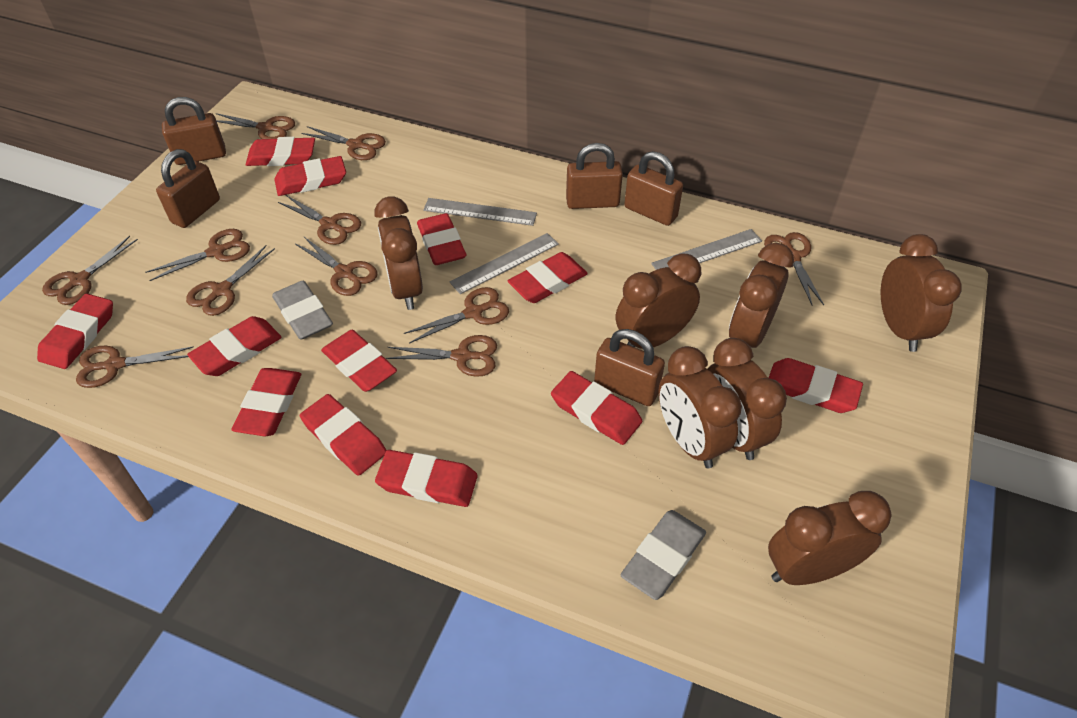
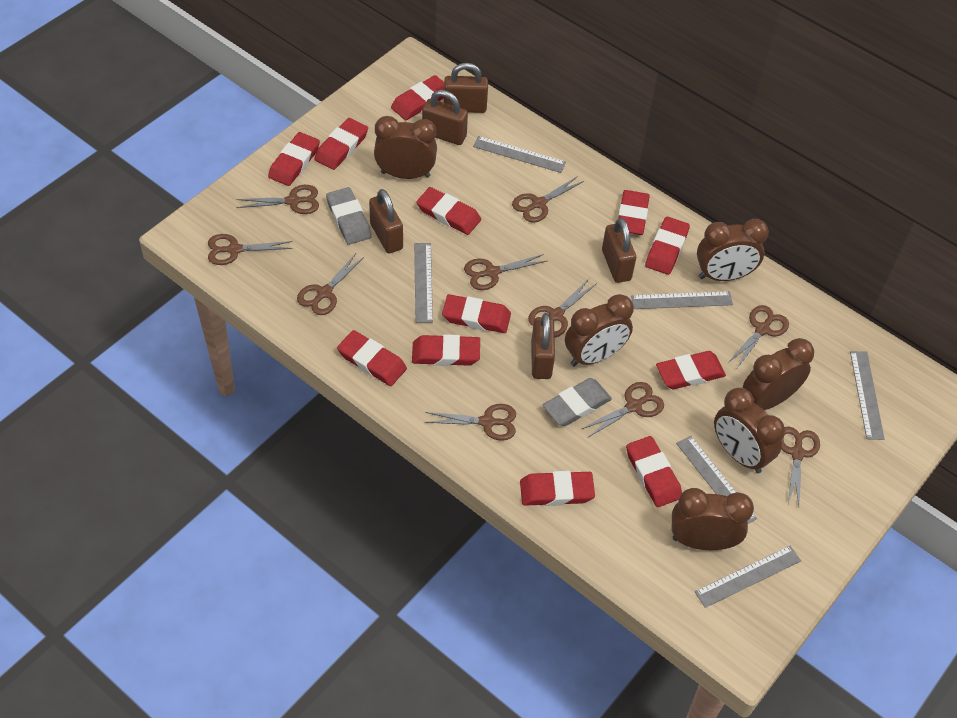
brown clock: [375,196,423,310] [616,253,701,349] [658,346,742,468] [707,338,787,460] [729,243,794,348] [768,491,892,585] [881,234,962,352] = 7 -> [374,116,437,179] [565,294,634,367] [672,488,754,550] [697,219,769,281] [714,388,785,473] [742,338,814,410] = 6
brown scissors: [42,236,138,305] [76,346,194,388] [146,229,250,281] [186,245,275,316] [216,113,295,139] [278,195,361,245] [295,237,377,296] [301,126,386,160] [386,335,497,377] [404,287,509,343] [764,232,824,306] = 11 -> [208,234,293,265] [236,185,319,214] [297,254,364,315] [425,404,516,441] [464,254,547,290] [512,176,584,223] [528,279,597,338] [582,382,664,437] [728,305,789,368] [781,427,820,505] = 10
grey ruler: [423,198,537,226] [450,233,559,294] [651,229,762,270] = 3 -> [414,243,433,323] [473,136,566,173] [631,291,733,309] [676,436,757,524] [695,546,801,608] [850,351,884,440] = 6

